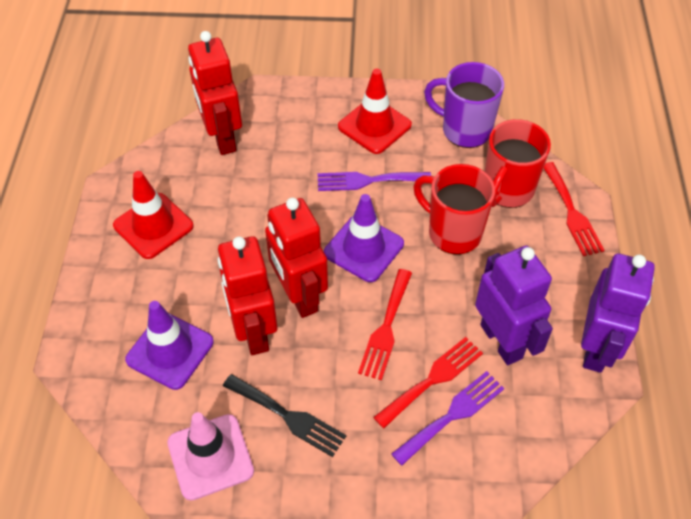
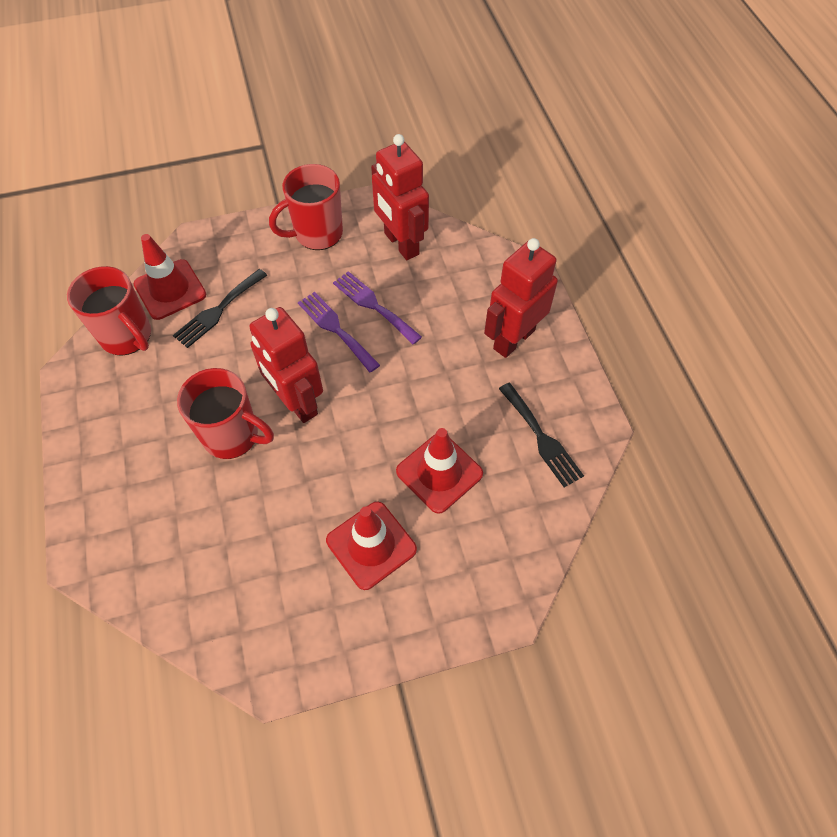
black fork: [223,374,346,457] = 1 -> [173,269,267,348] [499,383,584,487] = 2
pink traffic cone: [167,412,254,501] = 1 -> none = 0
purple mug: [424,62,504,148] = 1 -> none = 0
purple robot: [475,246,553,365] [581,253,655,373] = 2 -> none = 0
purple traffic cone: [125,301,214,390] [324,194,404,282] = 2 -> none = 0
red fork: [358,269,412,380] [373,337,483,428] [543,162,605,256] = 3 -> none = 0
red mug: [414,164,495,255] [485,119,551,208] = 2 -> [67,266,151,356] [177,368,274,459] [269,164,343,250] = 3
red traffic cone: [113,171,194,259] [338,69,412,154] = 2 -> [133,234,206,320] [326,502,417,590] [396,428,483,514] = 3

